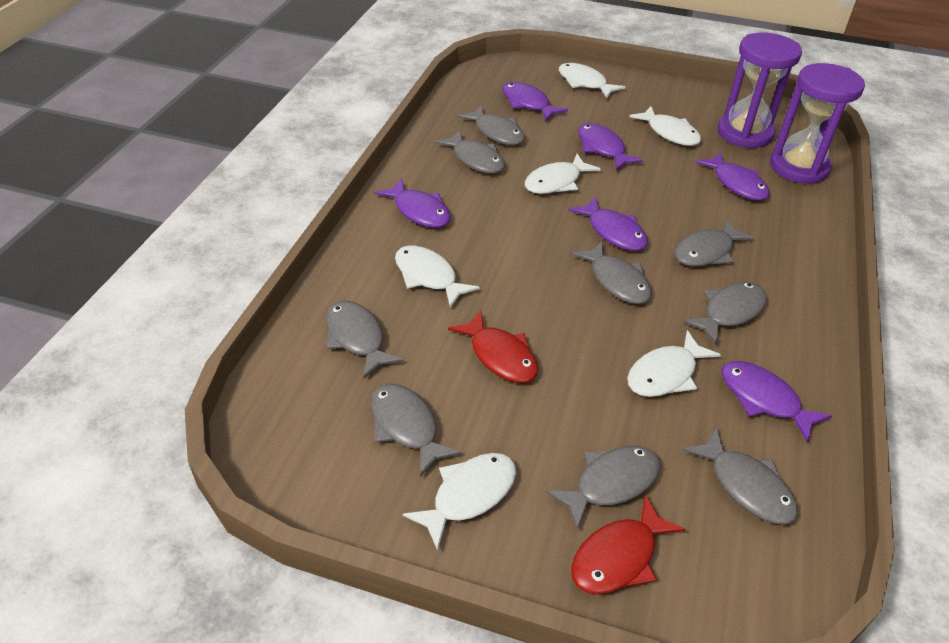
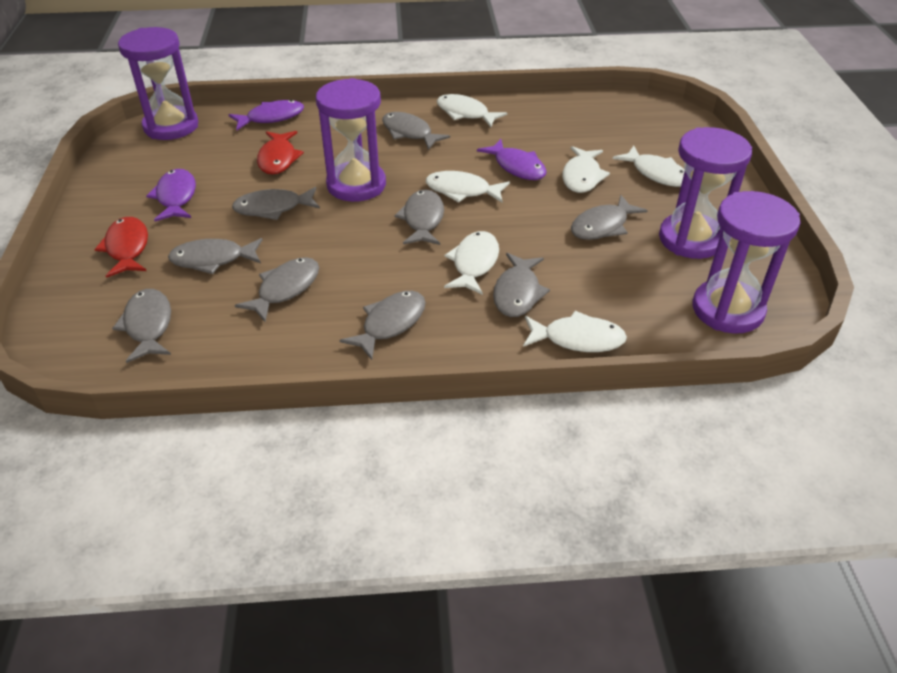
purple fish: [374,178,451,228] [502,82,568,121] [568,197,648,251] [578,123,643,170] [695,152,770,201] [721,361,832,443] = 6 -> [146,169,196,222] [228,100,304,130] [477,139,547,180] = 3
purple hourglass: [718,33,802,148] [770,63,865,184] = 2 -> [118,27,198,140] [316,78,386,202] [659,127,752,259] [693,191,801,334] = 4

